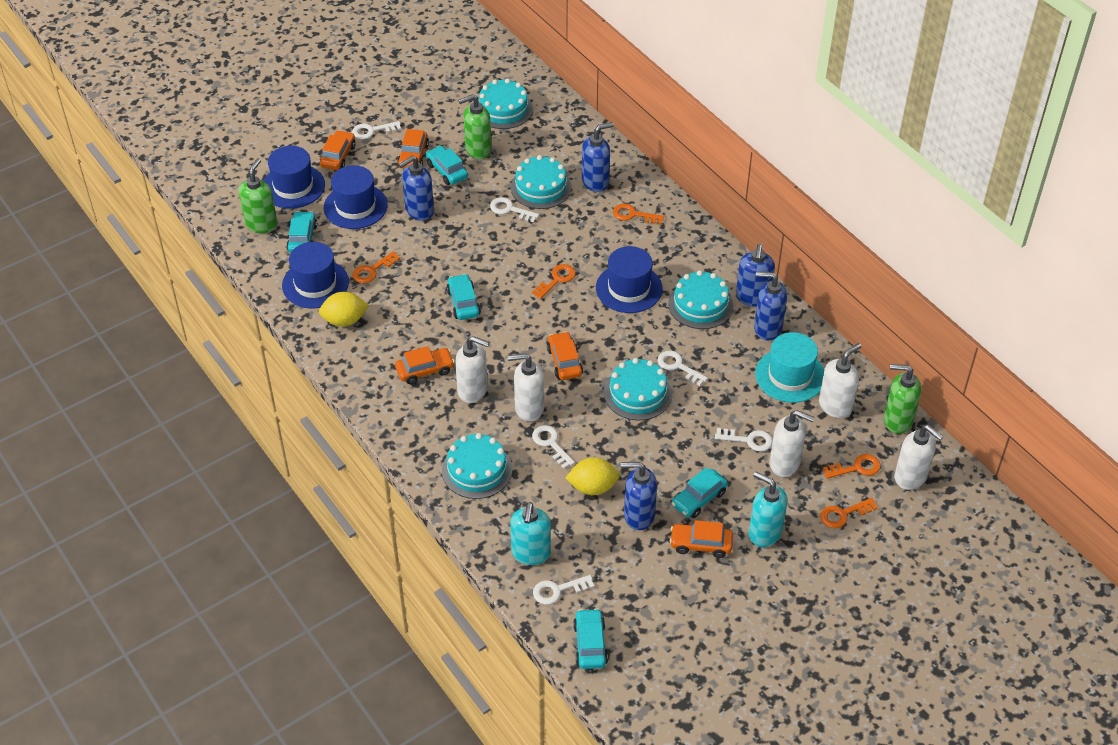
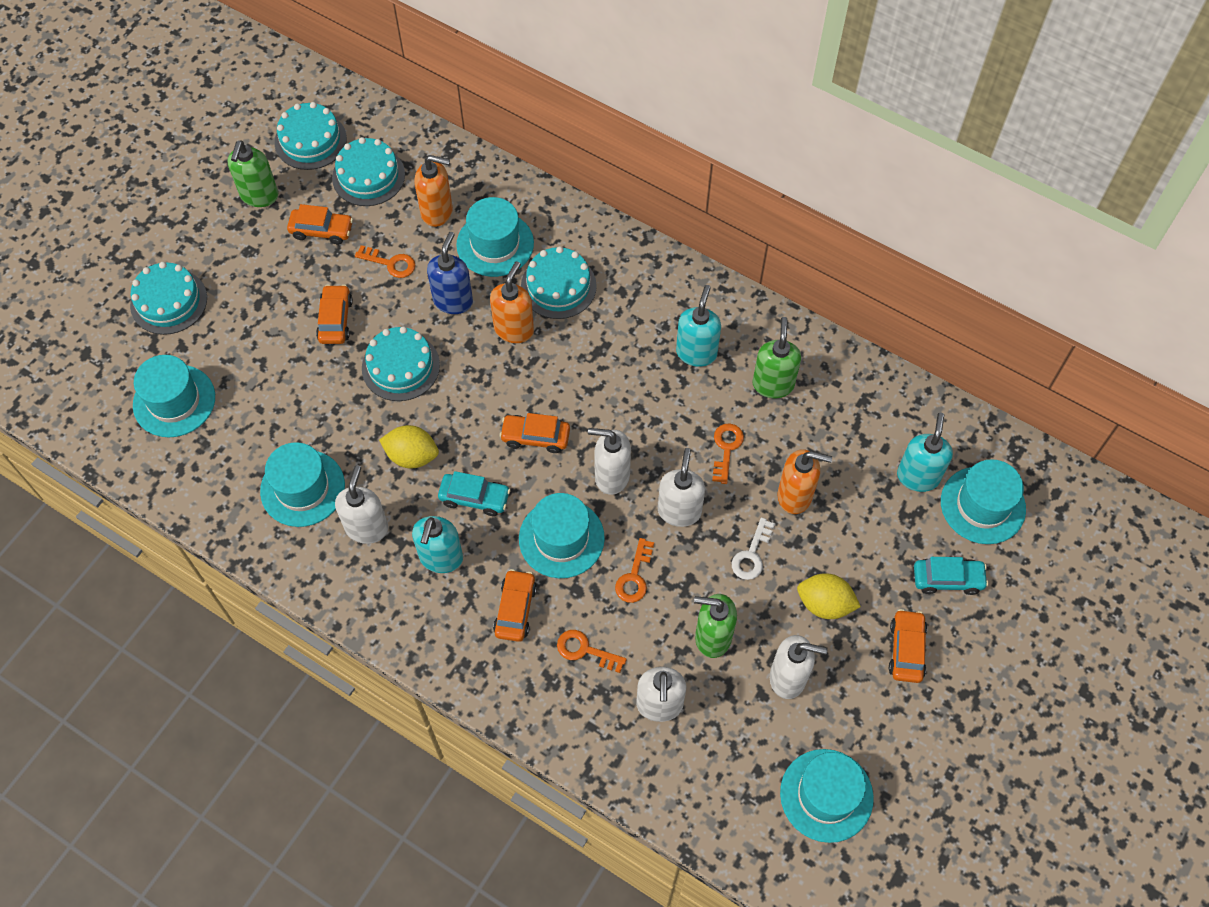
blue hat: [263,146,325,209] [282,242,349,309] [324,165,388,229] [596,246,663,313] = 4 -> none = 0
blue soap dispenser: [398,156,434,221] [582,122,614,192] [621,462,657,530] [736,244,775,307] [754,272,787,340] = 5 -> [427,232,473,314] = 1
orange key: [352,251,400,283] [532,264,576,299] [613,203,664,225] [820,498,878,528] [823,454,881,479] = 5 -> [355,245,415,278] [557,630,627,673] [615,538,654,603] [712,424,744,484] = 4
orange soap dispenser: none = 0 -> [414,155,453,227] [490,261,534,343] [778,449,832,514] = 3
turquoise car: [286,211,317,253] [426,145,468,185] [446,274,481,320] [573,608,608,669] [671,468,728,518] = 5 -> [438,471,511,516] [914,557,988,595] = 2
turquoise hat: [755,332,824,403] = 1 -> [133,355,215,437] [260,442,345,527] [456,197,534,277] [519,493,605,578] [780,749,874,843] [941,459,1026,544] = 6
turquoise soap dispenser: [510,502,551,565] [749,472,788,547] = 2 -> [412,516,463,573] [676,285,721,367] [897,412,953,492] = 3
white key: [352,121,401,139] [490,197,539,222] [532,425,575,469] [533,575,594,605] [658,351,708,386] [715,428,773,452] = 6 -> [732,517,775,580] = 1

